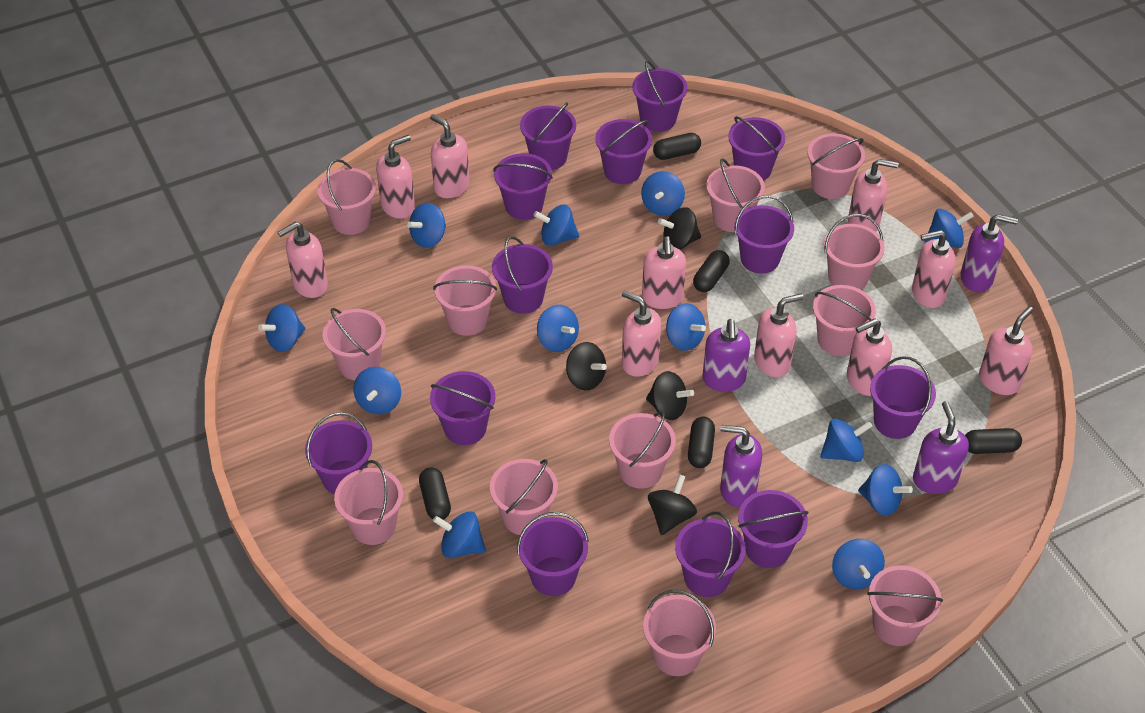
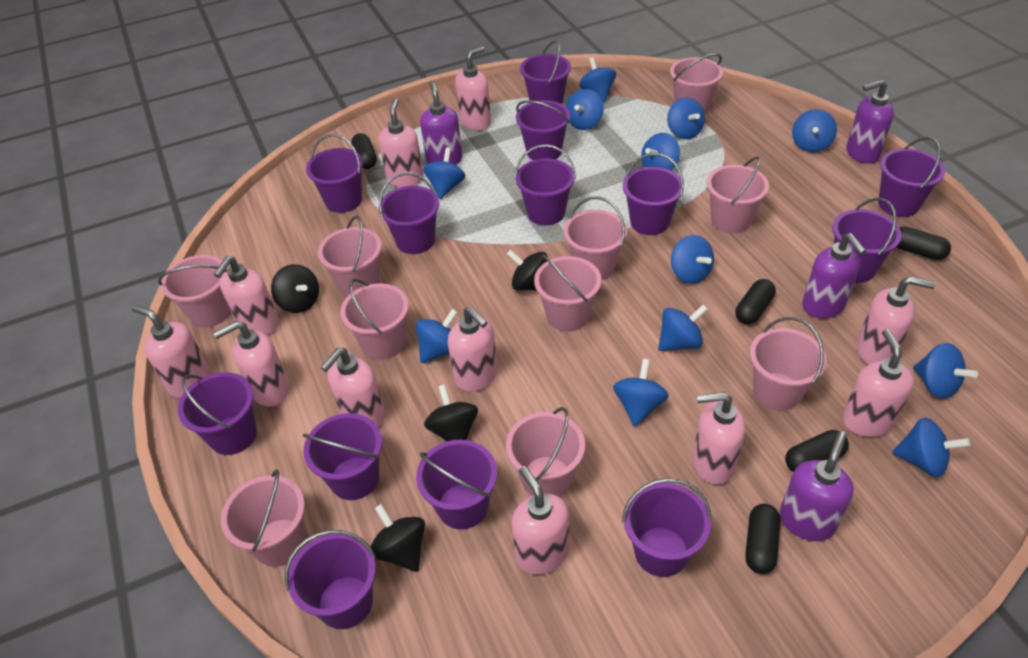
pink bucket: [317,159,376,235] [323,308,386,380] [334,460,403,545] [433,265,497,336] [490,459,558,535] [609,411,676,489] [643,589,716,676] [706,158,765,232] [808,133,865,199] [813,285,876,356] [824,214,885,290] [867,566,943,646] = 12 -> [158,255,231,328] [221,469,306,567] [318,216,382,297] [340,279,409,360] [506,407,585,497] [534,254,601,332] [564,196,627,281] [670,54,723,114] [707,156,769,234] [750,317,827,411] = 10
pink soap dispenser: [277,222,328,298] [376,135,415,219] [430,114,470,198] [622,290,661,377] [642,236,686,309] [754,293,804,377] [847,319,892,396] [848,159,899,232] [912,230,956,308] [979,306,1033,395] = 10 -> [132,305,210,398] [213,321,289,407] [214,256,279,335] [320,348,385,427] [379,98,424,187] [448,306,498,392] [455,46,491,130] [512,466,569,575] [692,392,745,485] [842,329,914,437] [857,276,936,365] = 11

